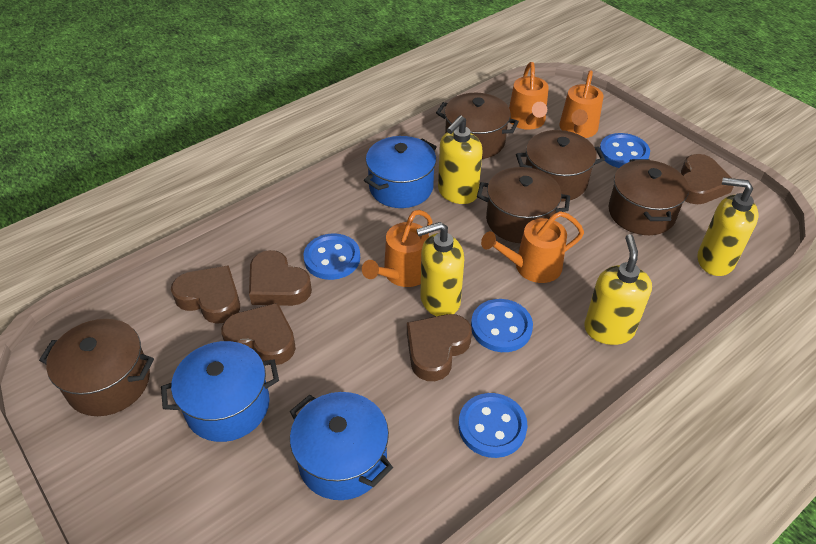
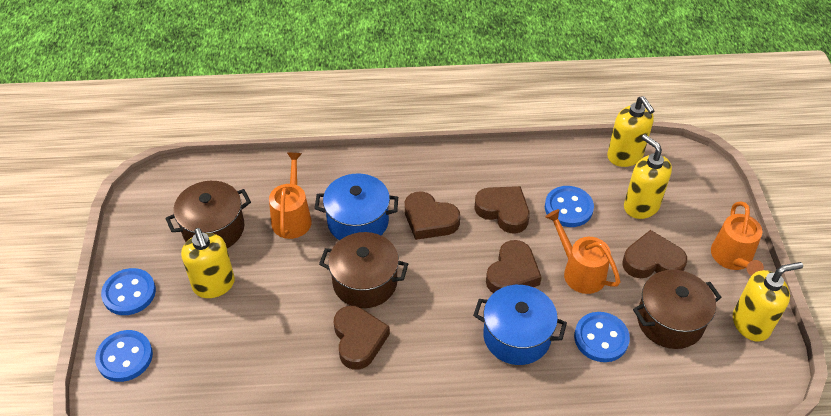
blue pot: [161,341,279,442] [290,392,393,500] [364,136,436,208] = 3 -> [315,173,398,240] [473,285,567,365] = 2
brown pot: [39,319,154,416] [436,93,519,159] [477,167,570,243] [516,130,605,202] [608,159,689,235] = 5 -> [165,181,251,248] [319,232,408,308] [633,270,722,349] = 3
orange watering can: [362,210,432,287] [481,211,584,283] [509,62,549,130] [559,70,603,138] = 4 -> [269,152,312,239] [545,209,620,294] [711,201,764,276] = 3

